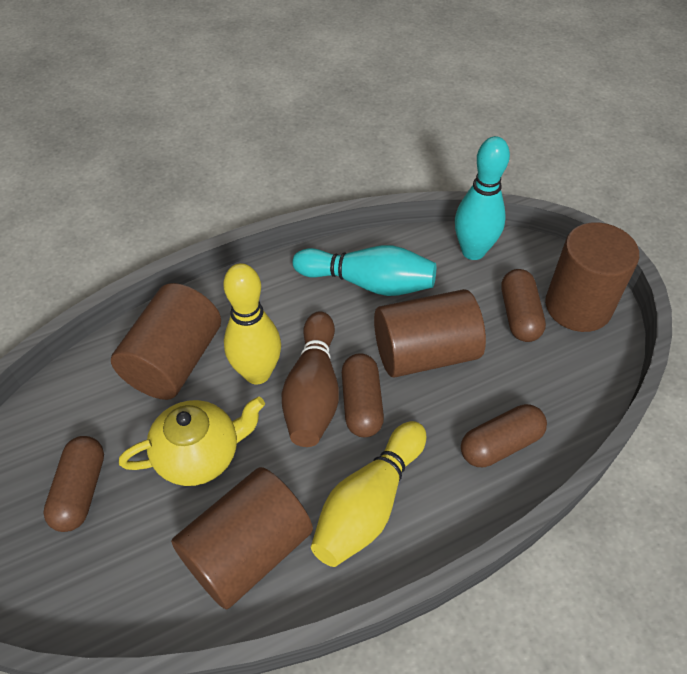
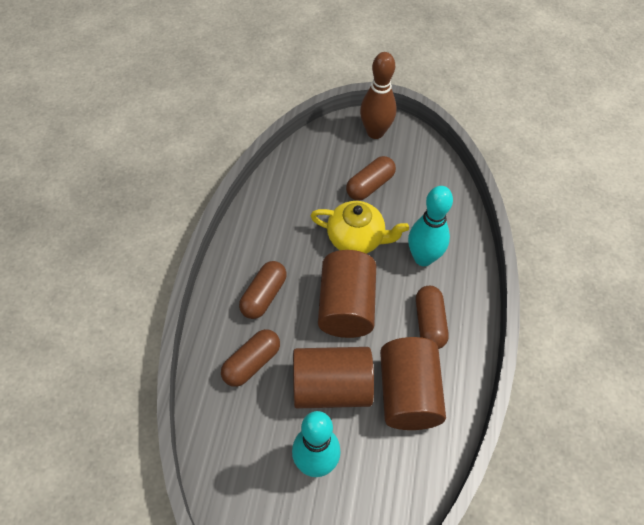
brown cylinder: [111,283,221,400] [171,467,313,610] [374,289,486,378] [545,222,639,332] = 4 -> [293,347,374,409] [318,250,376,338] [380,337,446,430] = 3
yellow bowling pin: [223,263,281,385] [311,421,426,567] = 2 -> none = 0

